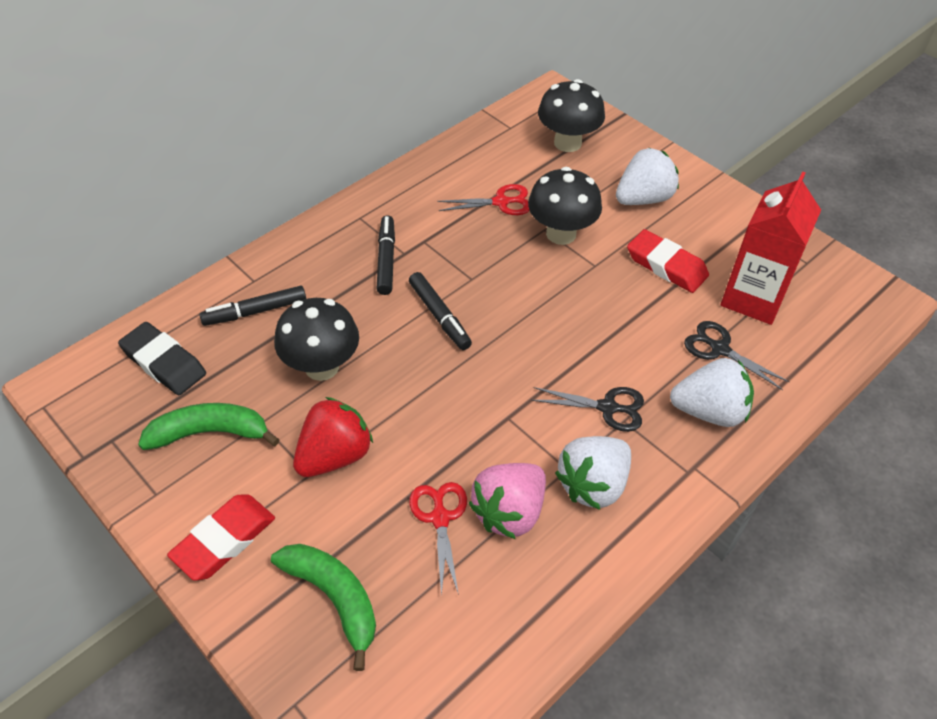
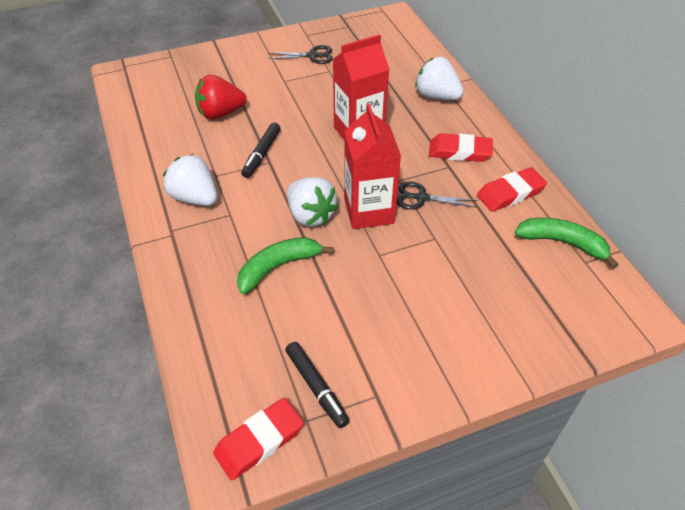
black eraser: [118,322,206,395] = 1 -> none = 0
black marker: [199,286,306,326] [377,215,395,295] [409,272,472,350] = 3 -> [241,123,281,178] [285,342,349,428] = 2
black mushroom: [274,298,359,381] [528,167,602,245] [538,79,605,152] = 3 -> none = 0
pink strawberry: [469,463,546,539] = 1 -> none = 0
red carton: [721,171,821,325] = 1 -> [333,34,390,141] [344,104,401,229] = 2
red eraser: [167,494,275,581] [627,229,709,293] = 2 -> [213,398,304,480] [429,133,493,162] [477,167,547,212] = 3
red scissors: [409,482,467,596] [437,184,530,215] = 2 -> none = 0

